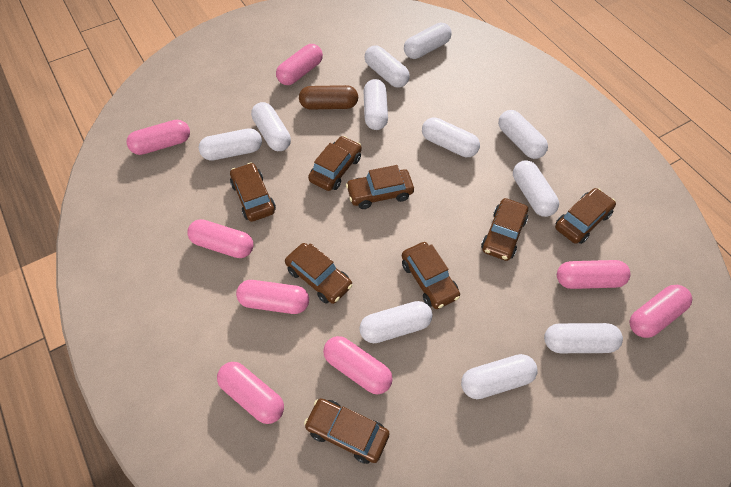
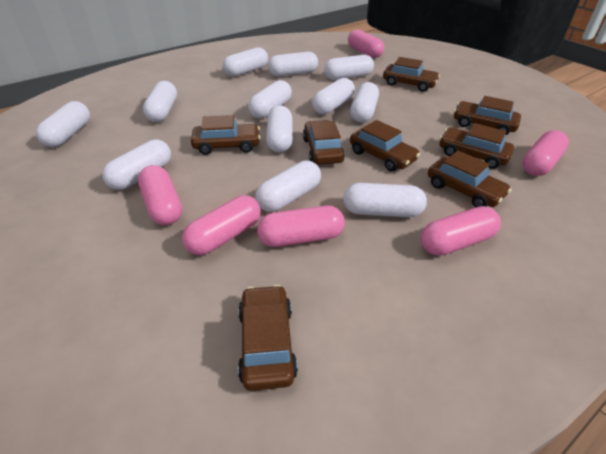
brown capsule: [299,85,358,109] = 1 -> none = 0
pink capsule: [126,120,190,155] [187,219,253,258] [217,362,284,424] [236,280,309,314] [276,44,323,85] [323,336,393,394] [557,260,630,289] [630,285,692,338] = 8 -> [138,165,182,225] [182,195,261,255] [257,205,345,247] [348,30,384,58] [421,206,501,256] [522,130,569,176] = 6
white capsule: [199,128,262,161] [251,102,291,151] [359,301,432,343] [364,45,410,88] [364,79,388,130] [404,22,452,59] [422,117,480,157] [461,354,538,399] [498,110,548,159] [513,160,559,217] [544,323,623,353] = 11 -> [36,101,90,147] [102,139,171,190] [143,81,177,122] [223,47,268,77] [248,80,292,119] [255,161,321,212] [266,105,293,153] [268,52,318,77] [312,78,355,114] [324,55,374,80] [343,183,427,217] [350,82,379,122] = 12

